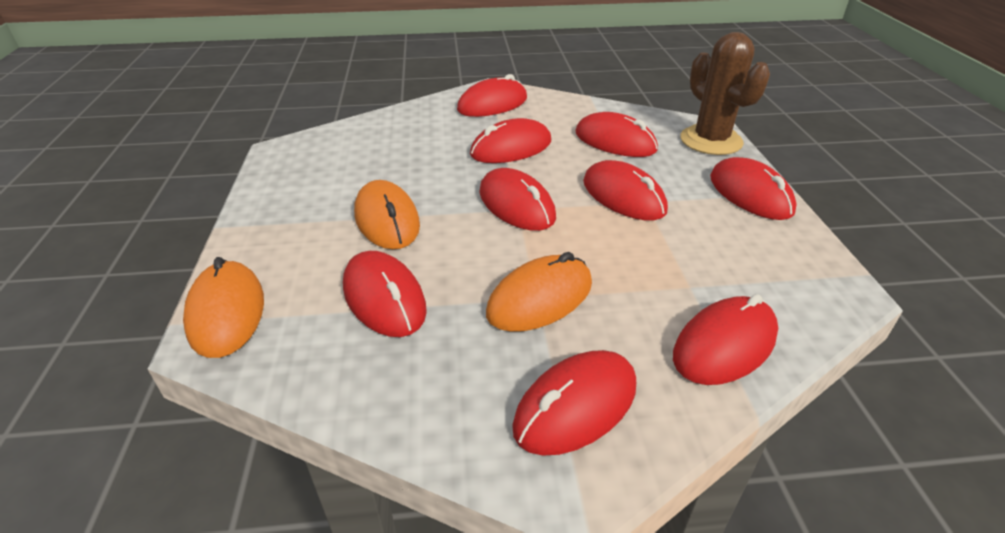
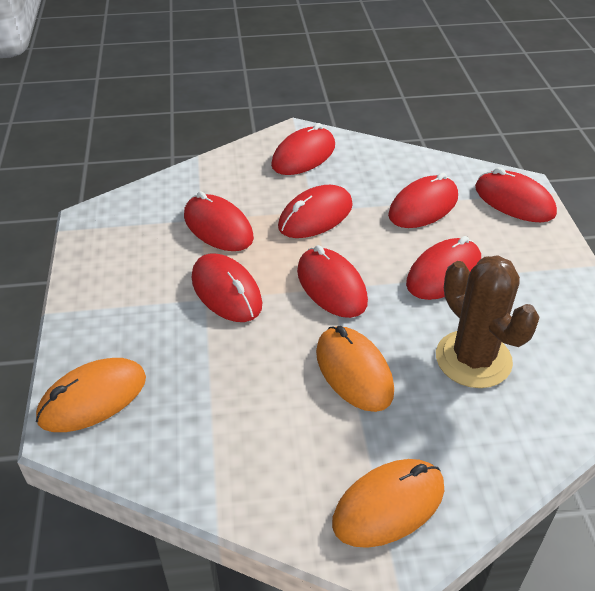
red mouse: [343,251,427,337] [457,74,527,117] [470,118,551,163] [479,168,556,231] [512,350,636,456] [575,112,658,157] [583,160,668,220] [673,294,778,385] [710,157,797,220] = 9 -> [184,191,254,251] [192,254,262,322] [271,123,335,175] [278,185,353,238] [297,245,368,318] [388,173,458,228] [406,236,481,300] [475,167,557,222] = 8

